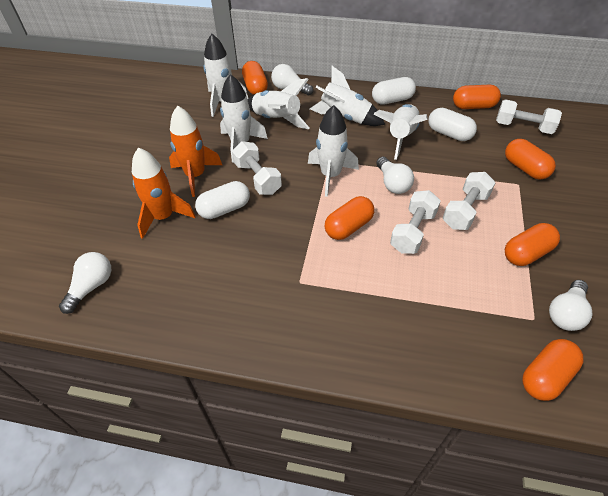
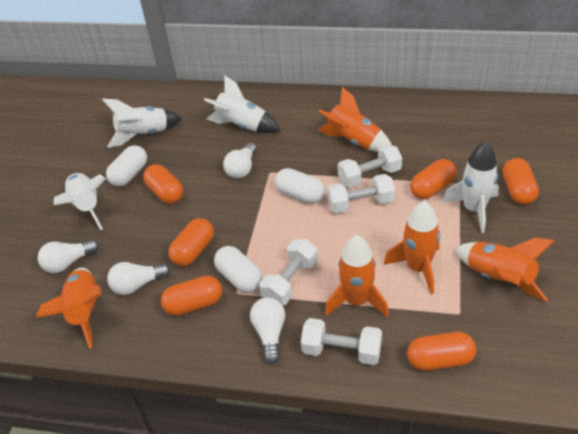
orange rocket: [132,147,196,239] [169,106,222,197] = 2 -> [36,268,101,349] [317,87,392,152] [325,235,389,318] [384,201,440,295] [455,238,554,302] = 5
white rocket: [203,34,248,117] [220,74,268,163] [247,78,310,129] [308,105,359,197] [310,66,385,126] [373,104,427,160] = 6 -> [54,173,106,230] [102,98,182,148] [204,75,280,133] [442,141,499,233] = 4

